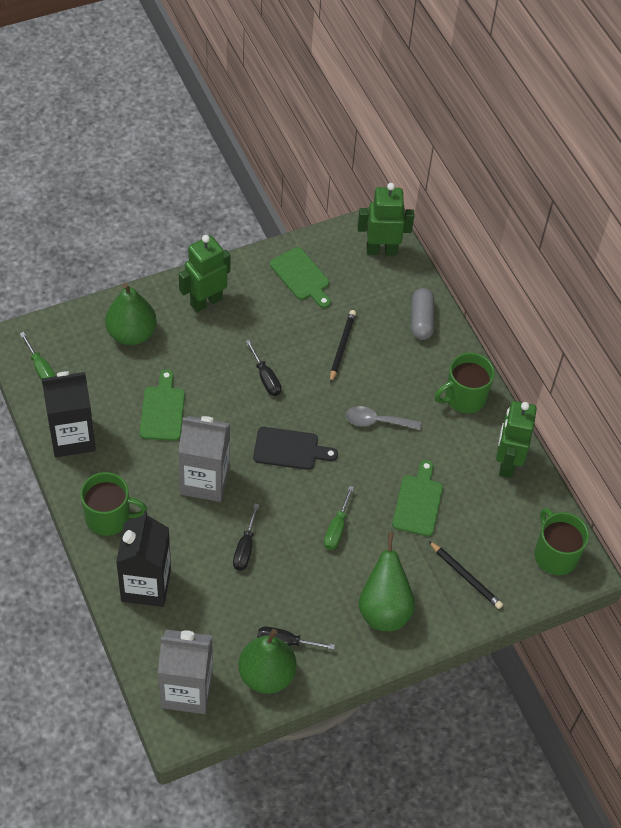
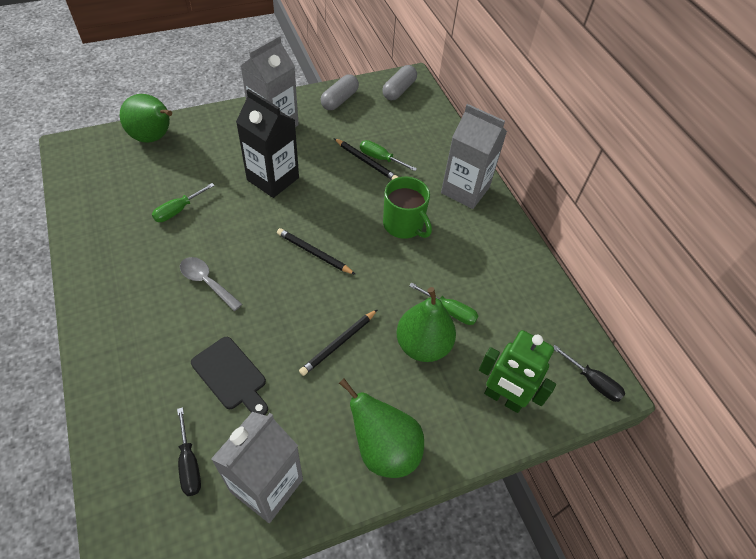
black carton: [42,371,96,457] [116,511,171,607] = 2 -> [236,89,299,198] = 1
black pencil: [330,310,356,383] [429,541,503,609] = 2 -> [277,228,356,275] [299,309,378,376] [334,138,398,180] = 3
black screwdriver: [233,504,259,571] [245,340,281,396] [257,627,335,649] = 3 -> [177,407,201,496] [553,345,625,402] = 2
green cutting board: [140,369,185,441] [270,247,331,308] [392,460,443,536] = 3 -> none = 0
green mug: [80,472,147,536] [434,352,495,413] [534,508,589,575] = 3 -> [383,177,432,239] = 1
green robot: [179,235,231,312] [358,183,414,255] [496,401,537,478] = 3 -> [479,330,556,413] = 1
green screwdriver: [20,332,55,381] [324,486,354,550] = 2 -> [152,183,215,222] [360,140,417,171] [409,283,478,325] = 3
grey capsule: [411,288,434,340] = 1 -> [321,74,359,110] [382,65,417,100] = 2
grey carton: [158,629,213,714] [178,416,230,502] = 2 -> [211,412,303,523] [241,35,299,127] [441,104,507,209] = 3

